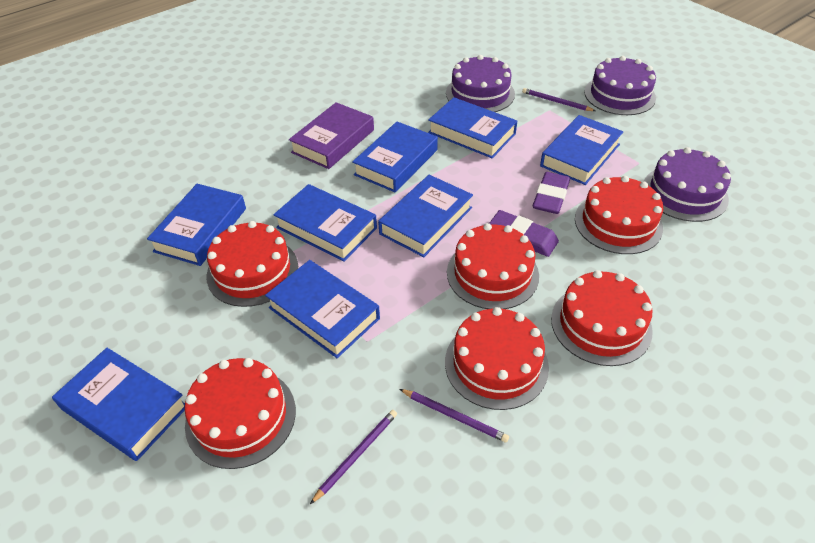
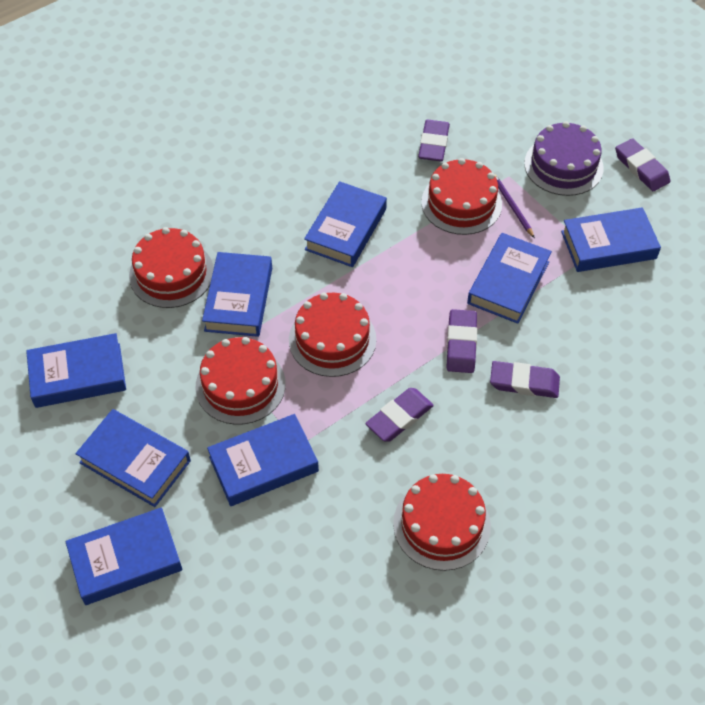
purple book: [289,102,374,169] = 1 -> none = 0
purple cake: [446,55,515,112] [584,56,656,115] [644,147,731,222] = 3 -> [524,121,604,196] = 1
purple eraser: [489,210,559,257] [533,172,570,214] = 2 -> [365,388,434,442] [418,120,450,161] [447,309,477,373] [490,361,560,398] [615,138,670,191] = 5
purple pencil: [310,410,397,504] [400,389,509,443] [522,88,595,111] = 3 -> [494,174,535,238] = 1
red cake: [185,358,296,469] [206,221,298,307] [445,307,549,410] [447,223,539,309] [551,270,653,366] [575,176,663,254] = 6 -> [129,227,214,308] [195,337,286,425] [289,293,376,377] [393,474,491,571] [421,158,502,235] = 5

